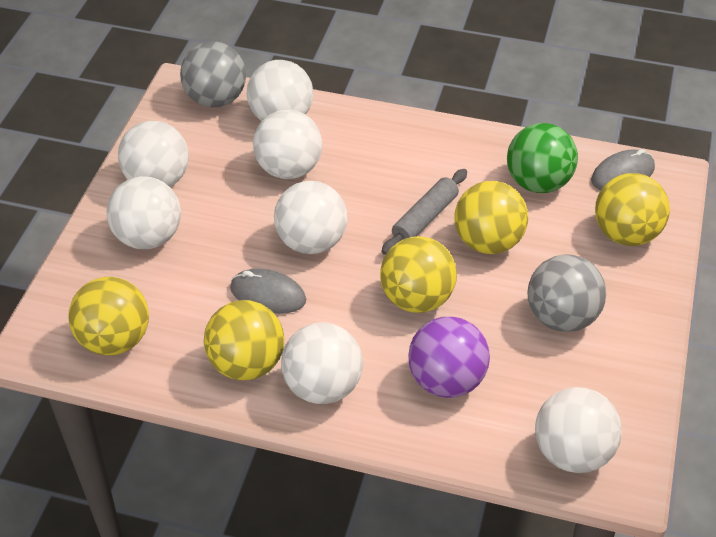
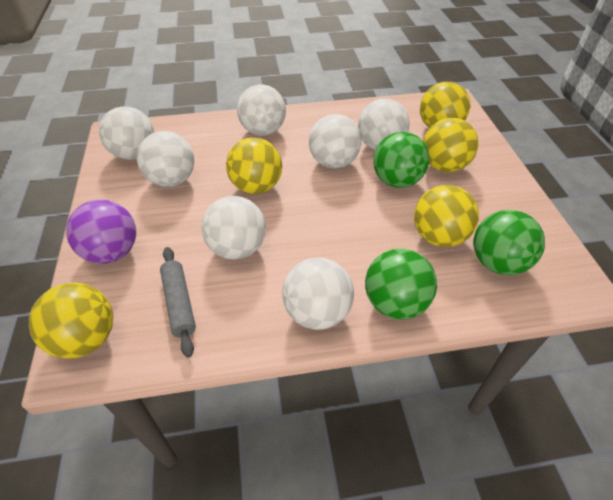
green ball: [507,123,578,193] = 1 -> [365,249,437,319] [373,132,430,188] [473,210,545,275] = 3
grey ball: [180,41,246,107] [527,254,606,332] = 2 -> none = 0
grey mouse: [230,269,306,314] [591,149,655,190] = 2 -> none = 0

